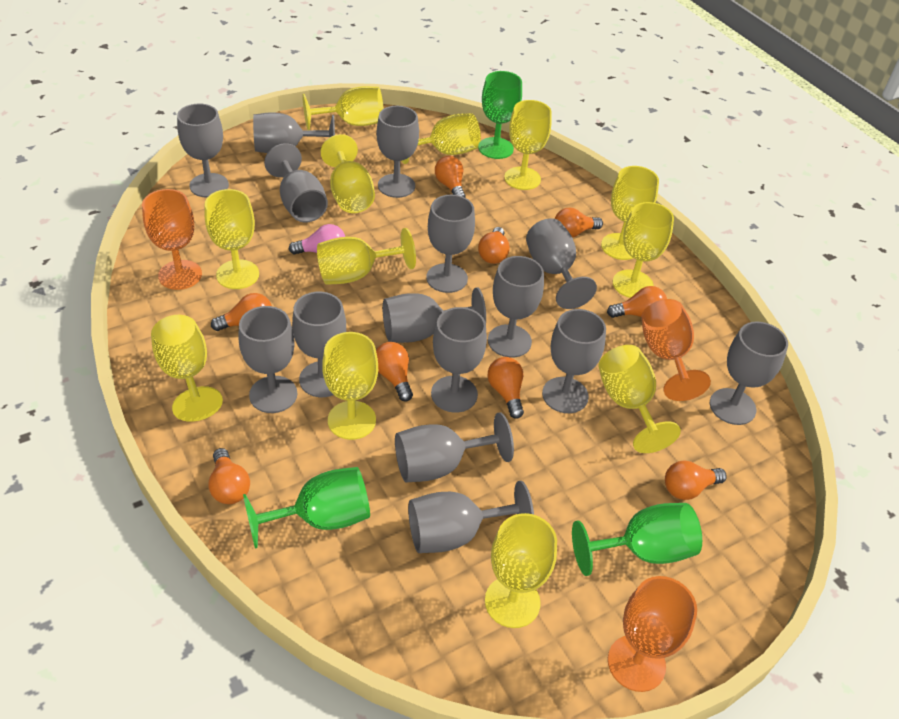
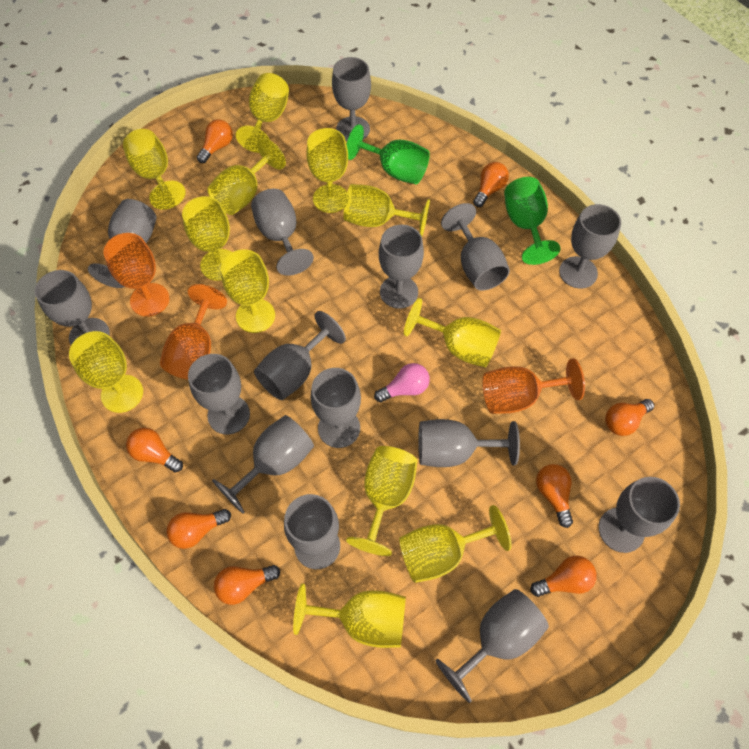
green goblet: [243,467,370,549] [478,71,522,159] [572,503,702,576] = 3 -> [346,124,430,184] [504,177,560,265] = 2
orange light bulb: [208,448,250,504] [211,293,272,331] [376,342,413,402] [435,156,465,197] [478,227,510,264] [487,357,524,419] [555,208,603,238] [607,286,667,318] [665,460,727,500] = 9 -> [126,428,183,473] [166,509,231,549] [197,119,233,163] [214,565,280,605] [473,162,509,207] [530,556,597,597] [536,464,573,528] [605,399,654,436] = 8

